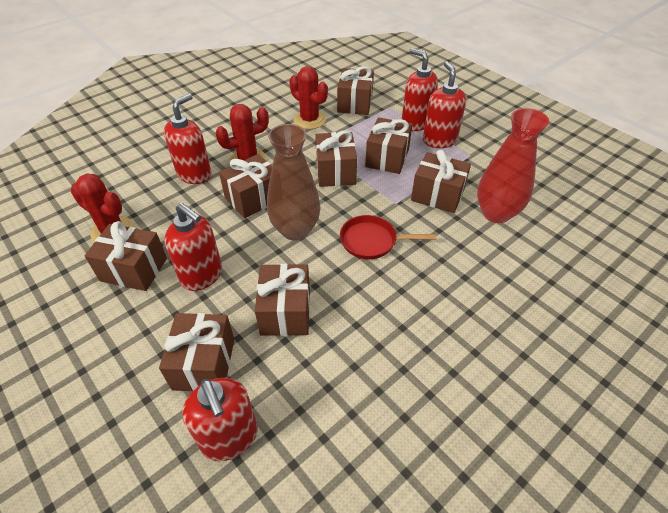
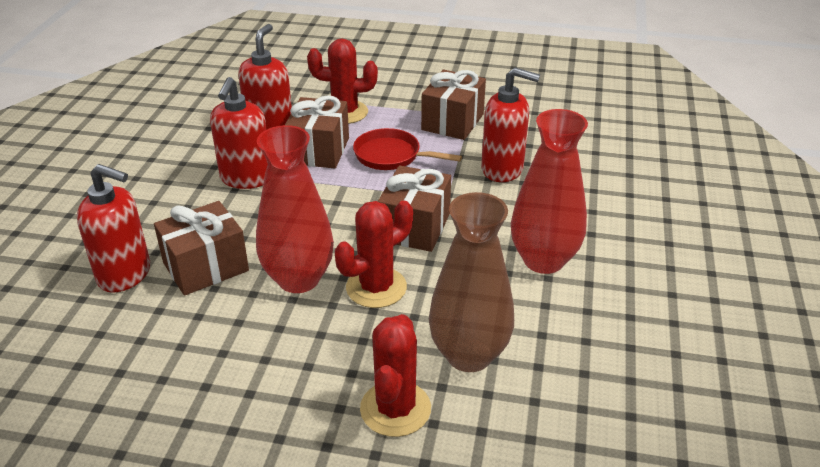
brown gift: [85,221,167,291] [159,313,234,391] [219,154,272,218] [255,264,310,336] [315,130,357,187] [337,66,374,115] [365,117,412,174] [411,150,471,213] = 8 -> [154,201,249,296] [285,95,349,168] [378,165,451,252] [421,70,486,140] = 4
red soap dispenser: [164,94,211,184] [164,203,222,291] [182,378,258,461] [402,48,438,131] [423,61,466,148] = 5 -> [77,164,150,293] [210,77,268,189] [238,24,292,129] [481,67,540,182] = 4
red vase: [477,108,549,223] = 1 -> [256,125,334,293] [511,109,588,274] = 2

